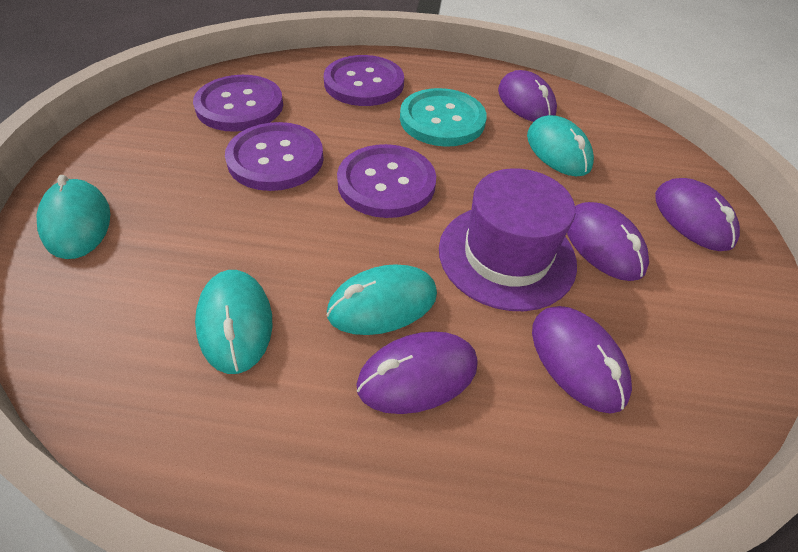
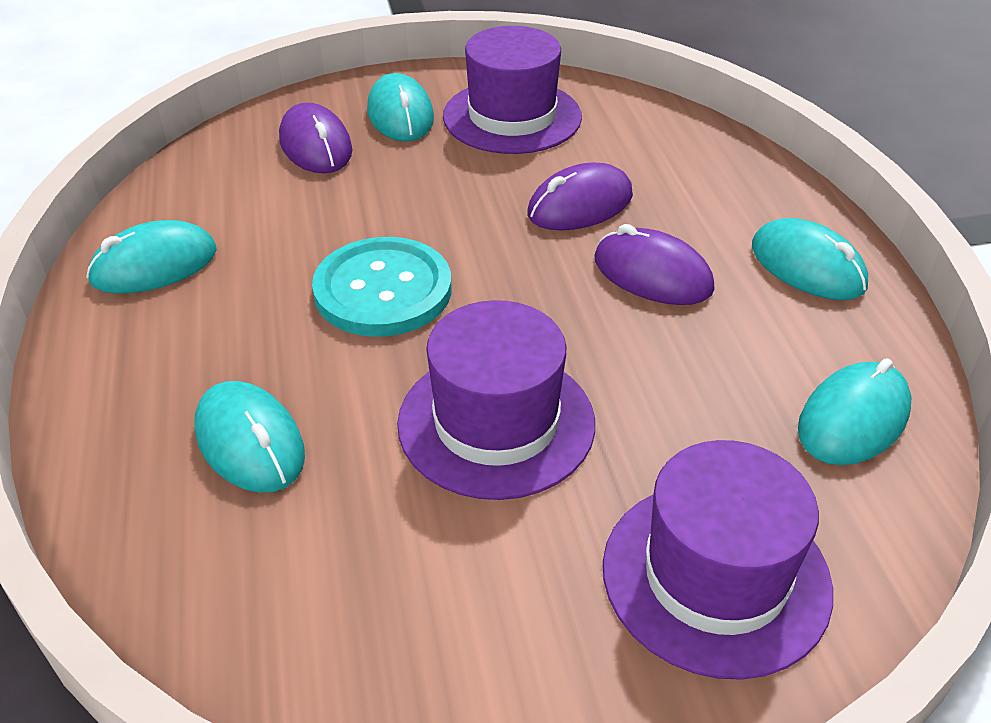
purple button: [193,75,283,132] [225,122,324,191] [324,55,404,106] [337,144,436,218] = 4 -> none = 0
purple hat: [439,168,577,311] = 1 -> [397,300,595,500] [443,26,582,154] [603,440,833,680] = 3
purple mouse: [356,331,478,414] [498,70,557,122] [532,306,632,414] [567,202,649,281] [655,178,740,251] = 5 -> [279,102,352,173] [527,163,633,230] [594,224,714,305] = 3
turquoise mouse: [37,175,110,259] [195,270,272,374] [327,264,437,335] [527,115,594,176] = 4 -> [86,220,217,294] [195,381,305,493] [367,73,434,141] [752,218,868,300] [798,358,912,465] = 5

